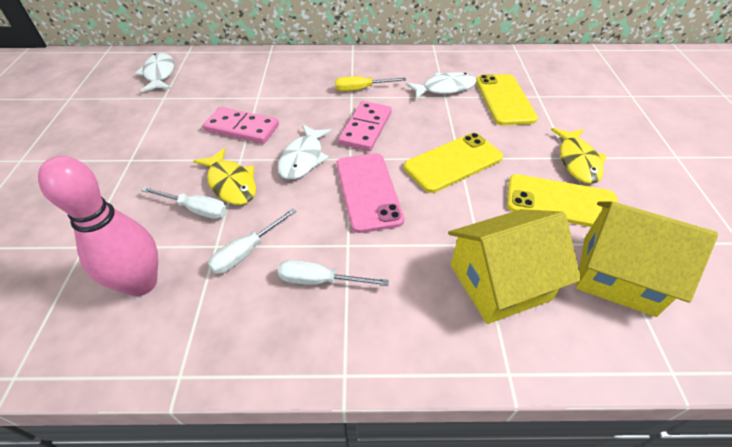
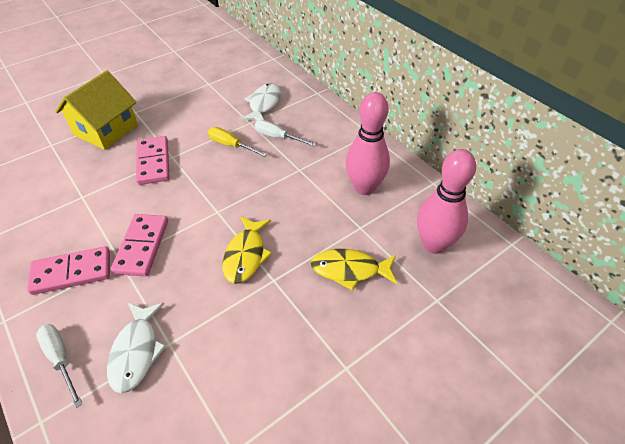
pink bowling pin: [38,156,158,296] = 1 -> [346,92,390,195] [417,149,476,254] = 2
pink domino: [203,107,279,144] [338,101,392,151] = 2 -> [27,246,110,295] [111,214,168,277] [136,136,169,185] = 3
pink phone: [336,153,404,233] = 1 -> none = 0
white fish: [135,53,174,92] [278,124,332,180] [406,72,477,99] = 3 -> [107,303,166,394] [241,83,281,120] = 2
white screwdriver: [141,187,227,219] [208,208,297,274] [278,260,389,286] = 3 -> [36,324,83,408] [255,120,317,147] = 2
yellow house: [448,209,581,324] [576,202,718,317] = 2 -> [55,70,138,150] = 1
yellow phone: [404,133,503,193] [476,74,538,125] [507,174,618,227] = 3 -> none = 0

